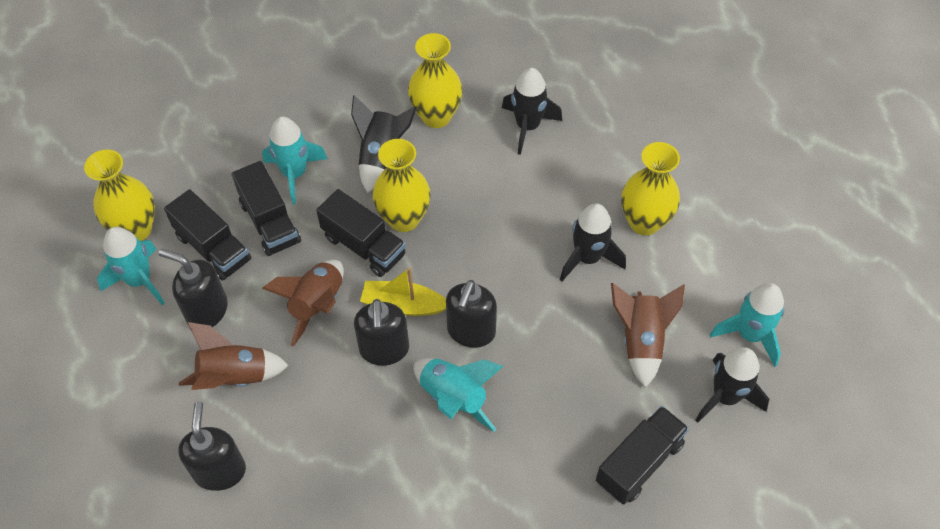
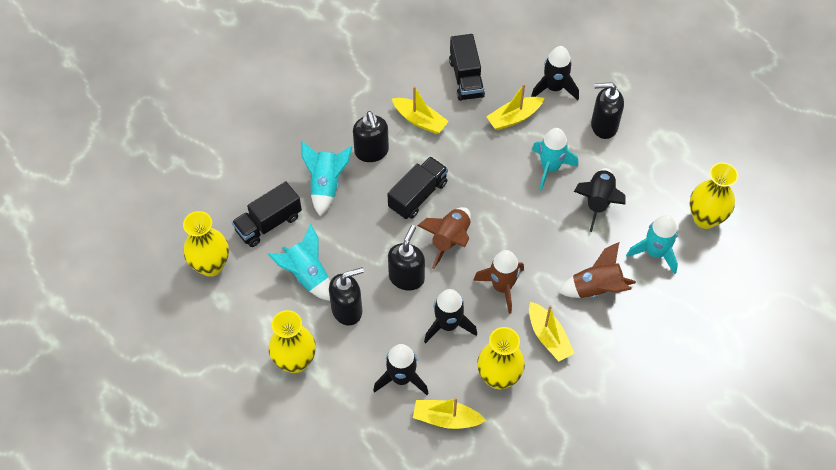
black truck: [164,189,251,281] [232,161,301,256] [316,189,406,277] [596,406,689,505] = 4 -> [232,181,302,247] [387,156,448,219] [449,34,485,101] = 3
yellow boat: [360,267,446,316] = 1 -> [392,86,449,134] [413,397,486,429] [486,84,544,130] [529,302,575,362] = 4

